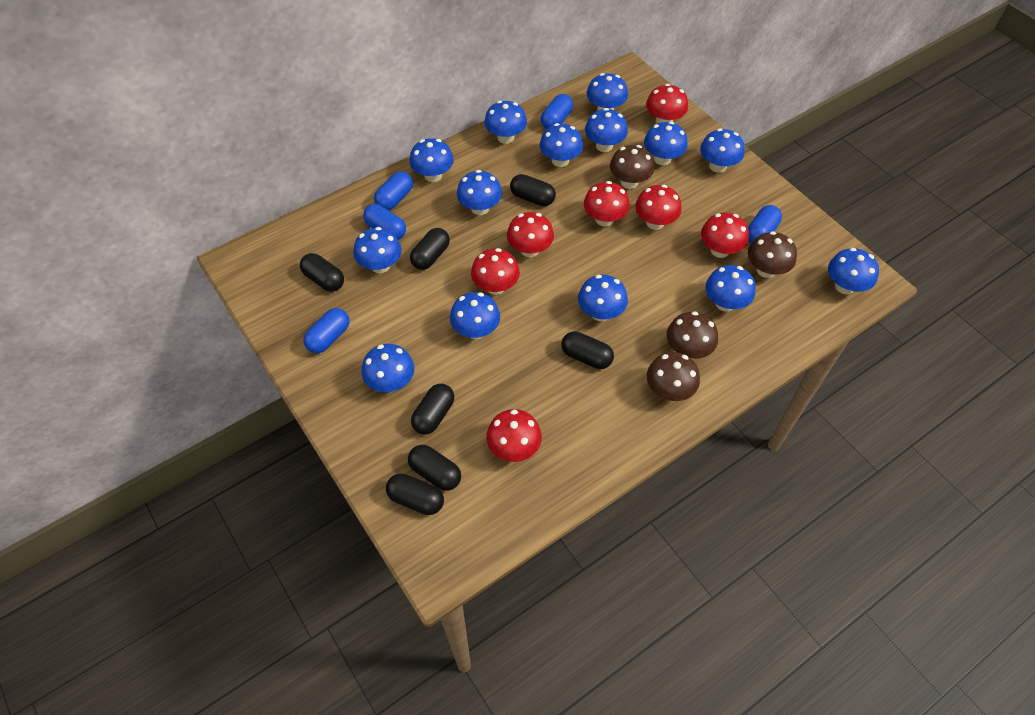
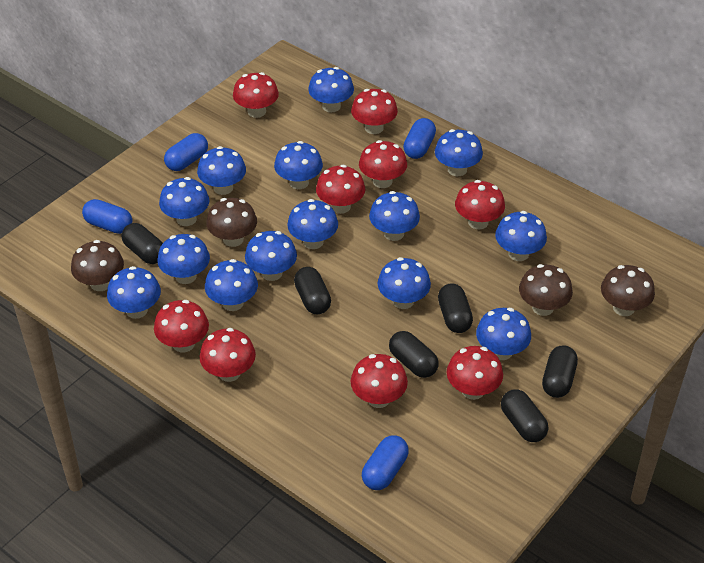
black capsule: [300,253,344,292] [386,474,444,515] [408,445,461,491] [410,228,450,270] [411,384,454,435] [510,174,556,206] [561,331,614,369] = 7 -> [122,223,163,264] [294,267,331,314] [389,331,439,378] [438,284,473,333] [501,389,548,442] [542,345,578,398] = 6
blue capsule: [303,308,350,353] [363,204,406,240] [374,171,413,210] [541,94,573,129] [748,205,782,244] = 5 -> [82,199,132,234] [164,133,208,171] [362,435,409,490] [403,118,436,159] = 4
red mushroom: [471,248,520,295] [486,409,542,462] [507,212,554,257] [584,181,630,227] [635,185,682,230] [646,84,688,124] [701,212,749,258] = 7 -> [154,300,209,352] [200,328,256,382] [233,72,279,118] [316,165,365,214] [351,89,398,134] [351,354,408,408] [359,140,407,188] [446,346,503,400] [455,180,505,230] = 9

